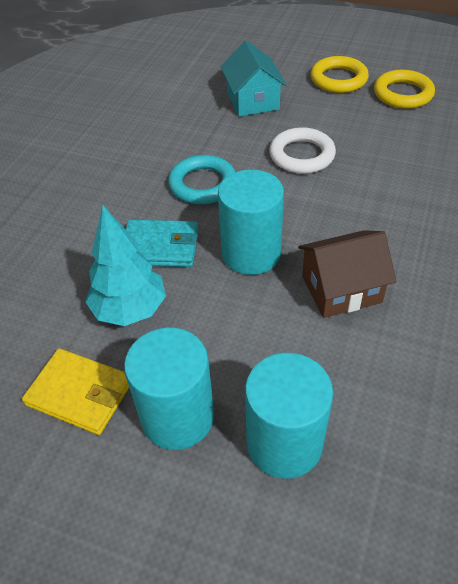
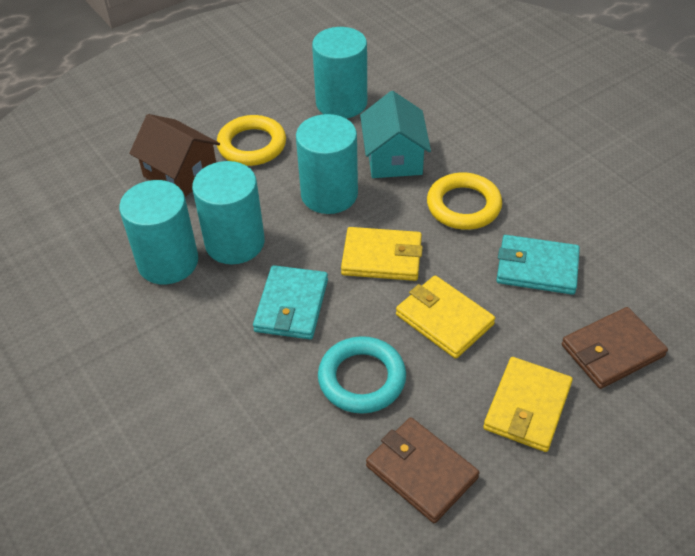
brown wallet: none = 0 -> [366,417,479,523] [562,307,668,389] = 2
turquoise cylinder: [124,327,214,450] [218,169,284,275] [245,353,333,479] = 3 -> [119,180,198,284] [192,161,265,264] [296,114,358,214] [312,27,367,118] = 4
turquoise tree: [86,205,166,326] = 1 -> none = 0
turquoise wallet: [126,220,198,267] = 1 -> [253,265,328,339] [497,235,580,295] = 2
white ring: [269,127,336,174] = 1 -> none = 0
yellow wallet: [22,348,129,435] = 1 -> [341,227,423,281] [396,275,495,359] [483,357,573,452] = 3

